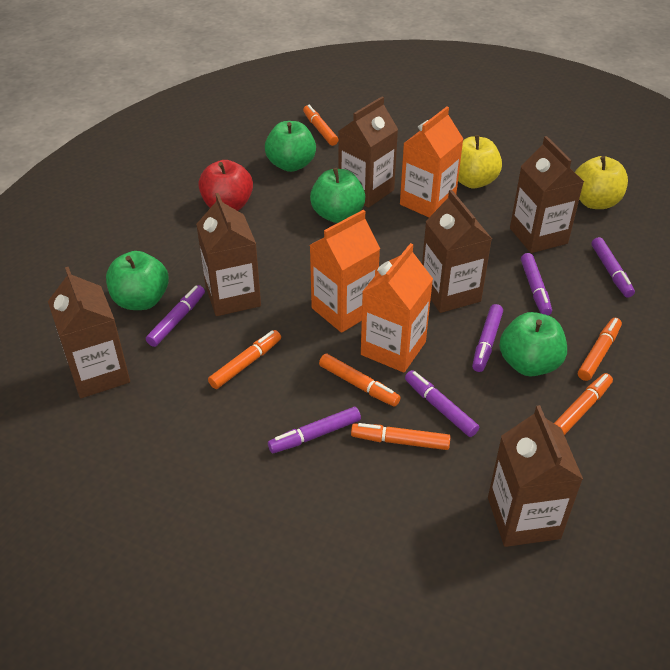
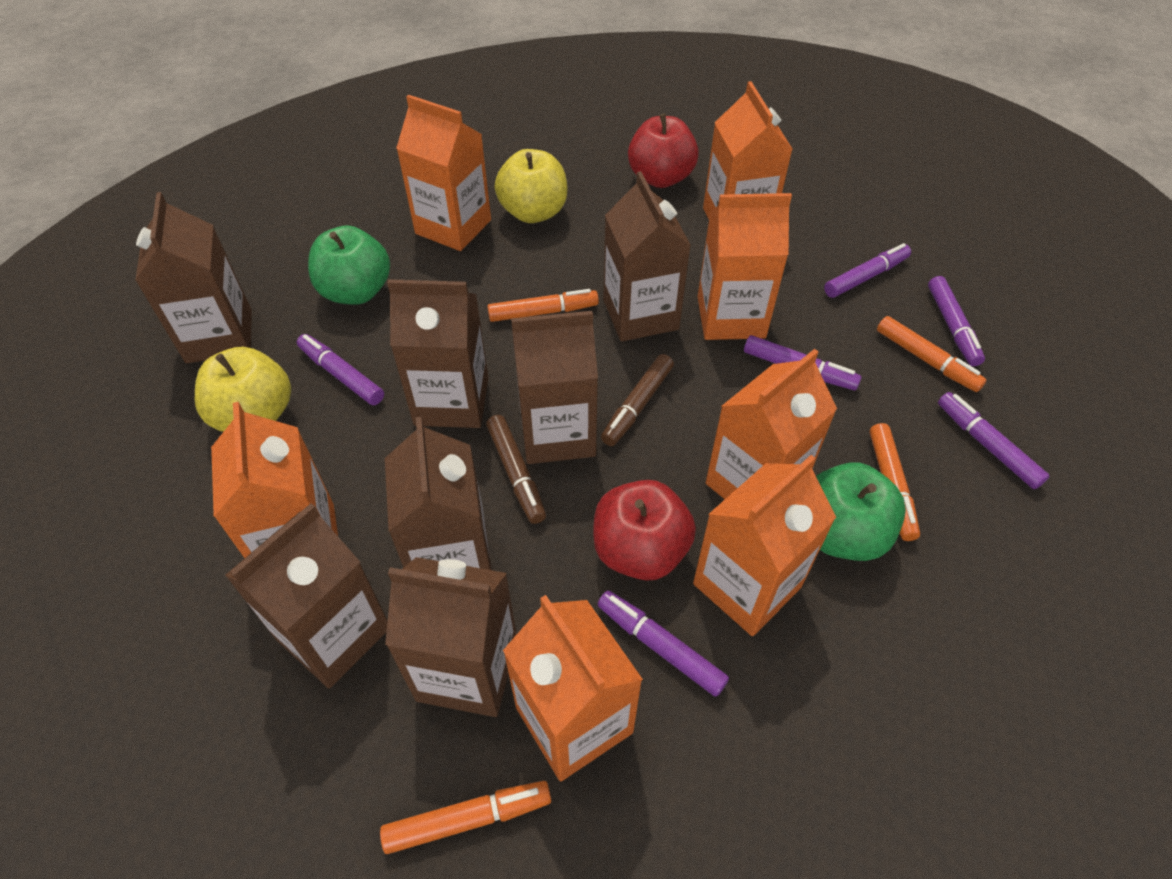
brown carton: [48,267,130,398] [196,193,261,316] [338,96,398,208] [422,190,492,313] [488,405,583,547] [510,136,584,253] = 6 -> [135,192,252,363] [225,503,388,688] [385,417,492,570] [385,557,517,717] [387,279,488,428] [511,311,598,464] [603,171,691,341] = 7
brown marker: none = 0 -> [486,415,546,524] [601,354,674,446] = 2
green apple: [106,251,169,310] [265,121,316,172] [310,168,365,223] [500,312,567,376] = 4 -> [308,225,390,305] [816,462,906,561] = 2
orange carton: [310,210,380,333] [361,243,433,373] [400,107,463,217] = 3 -> [211,402,338,558] [396,95,491,251] [503,595,643,781] [693,455,836,636] [698,193,792,340] [703,81,793,219] [706,349,837,499] = 7
orange marker: [208,330,281,389] [303,105,338,146] [319,354,401,407] [351,423,450,450] [554,373,613,435] [578,318,622,381] = 6 -> [380,781,551,854] [487,289,599,322] [869,423,920,541] [877,316,986,392] = 4
red apple: [198,160,253,211] = 1 -> [593,480,696,581] [628,114,699,188] = 2

